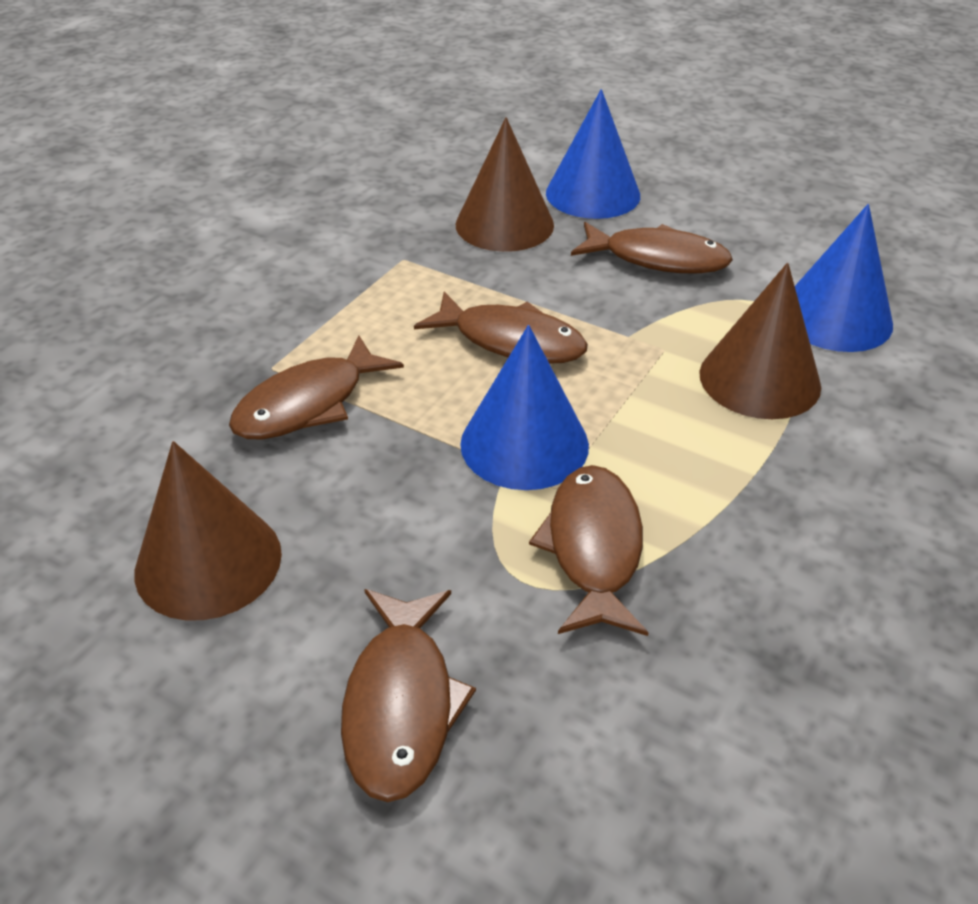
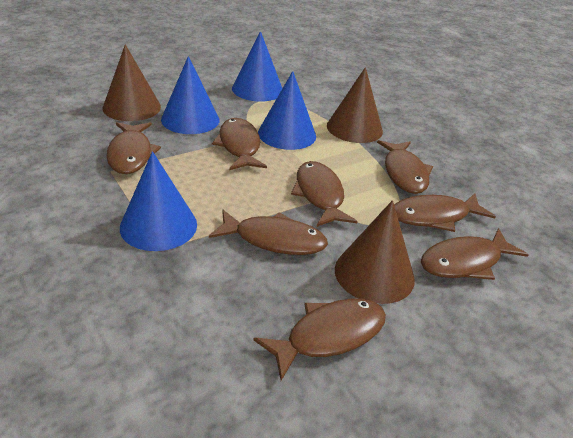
blue cone: [460,325,589,490] [546,89,640,219] [795,204,893,352] = 3 -> [120,151,197,251] [161,56,219,134] [232,31,282,102] [258,71,316,150] = 4
brown fish: [229,335,404,439] [341,589,476,802] [414,292,588,364] [529,465,649,636] [571,222,733,273] = 5 -> [106,122,161,174] [209,210,328,255] [212,118,267,170] [254,299,386,381] [291,161,358,227] [377,140,433,194] [394,193,496,232] [421,228,529,280] = 8

